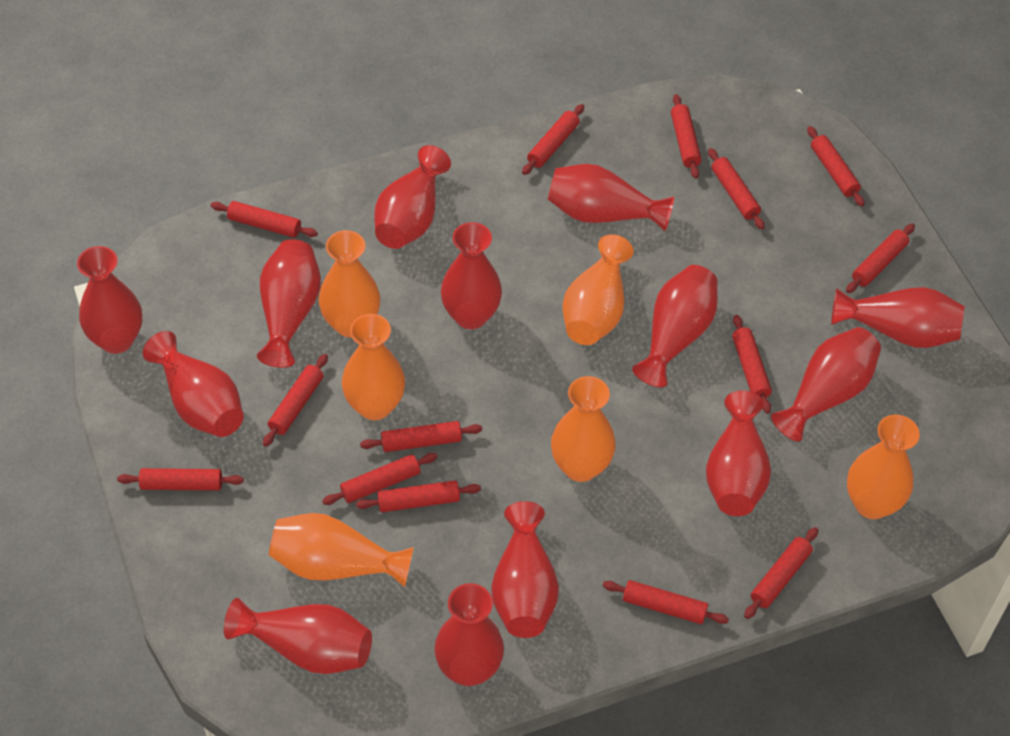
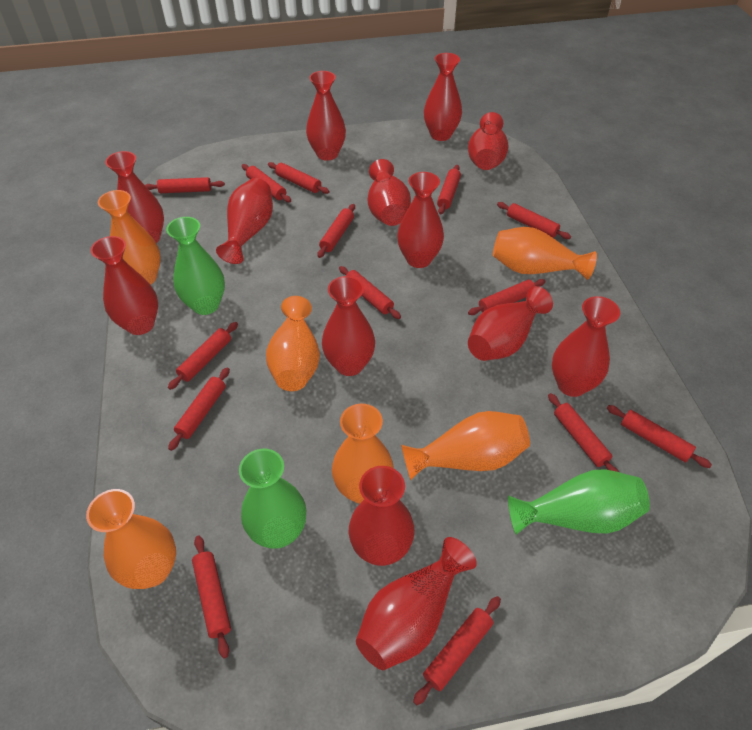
green vase: none = 0 -> [166,217,225,315] [239,449,306,548] [508,469,650,535] = 3

